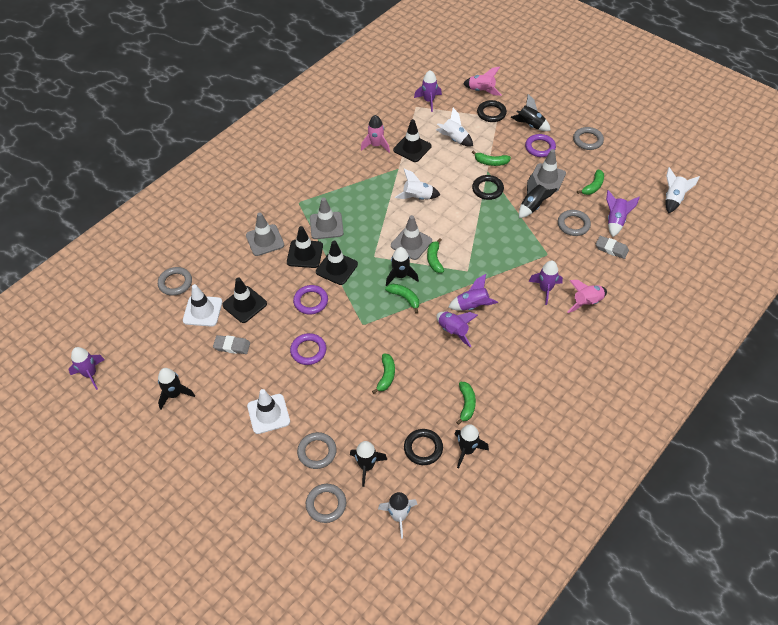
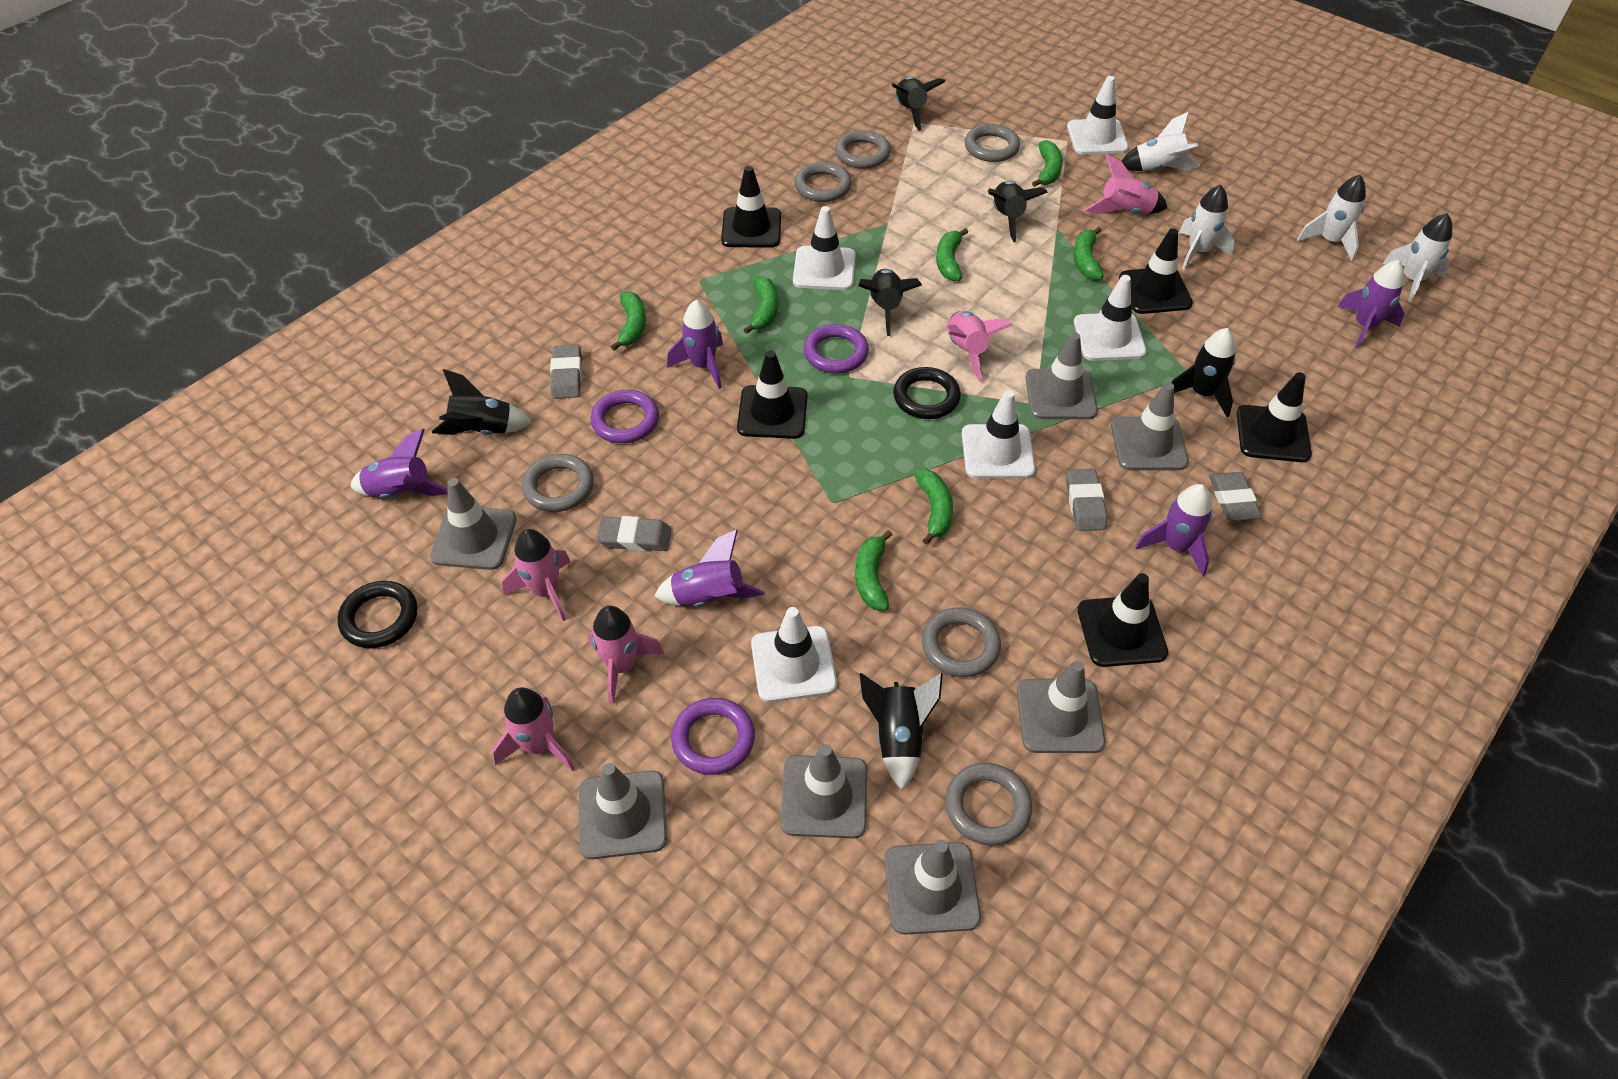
black ring: [404,429,443,465] [472,175,504,200] [477,100,507,122] = 3 -> [337,581,417,648] [893,367,961,419] = 2
black traffic cone: [222,278,267,323] [287,226,323,268] [316,241,358,285] [393,119,432,162] = 4 -> [721,166,781,248] [737,350,807,439] [1077,573,1168,667] [1119,228,1193,314] [1236,372,1312,462] = 5
green banana: [372,353,395,394] [385,284,419,313] [427,239,444,273] [456,382,476,425] [472,150,511,166] [577,170,604,195] = 6 -> [611,291,646,351] [744,276,778,334] [855,530,892,610] [914,469,953,545] [936,228,968,281] [1032,140,1063,187] [1073,227,1104,280] = 7
grey eraser: [213,335,250,354] [596,236,629,259] = 2 -> [550,345,582,399] [596,516,672,551] [1066,469,1107,531] [1209,472,1262,521] = 4
grey ring: [158,267,192,296] [297,432,337,469] [306,484,346,523] [558,210,591,236] [573,127,604,150] = 5 -> [522,454,594,512] [795,162,852,202] [835,130,891,169] [922,608,1001,677] [945,763,1032,846] [965,124,1020,162] = 6
grey traffic cone: [246,212,284,256] [310,198,344,239] [391,215,432,260] [533,149,566,192] = 4 -> [430,478,517,570] [579,763,667,859] [780,744,867,838] [884,839,981,935] [1017,661,1105,753] [1026,332,1098,419] [1111,382,1189,470] = 7
pink rocket: [361,115,390,153] [463,66,501,96] [567,280,607,313] = 3 -> [492,687,575,772] [502,529,571,621] [588,606,664,705] [945,311,1013,381] [1084,154,1167,214] = 5
purple rocket: [69,347,105,390] [414,70,442,112] [436,312,478,347] [448,274,498,311] [529,260,563,305] [606,190,640,237] = 6 -> [350,429,448,498] [654,529,764,607] [667,300,723,389] [1135,484,1212,576] [1338,260,1405,348] = 5
white traffic cone: [183,284,222,327] [247,389,290,434] = 2 -> [751,607,837,702] [793,206,856,290] [962,390,1035,478] [1067,76,1129,155] [1074,275,1147,361] = 5

